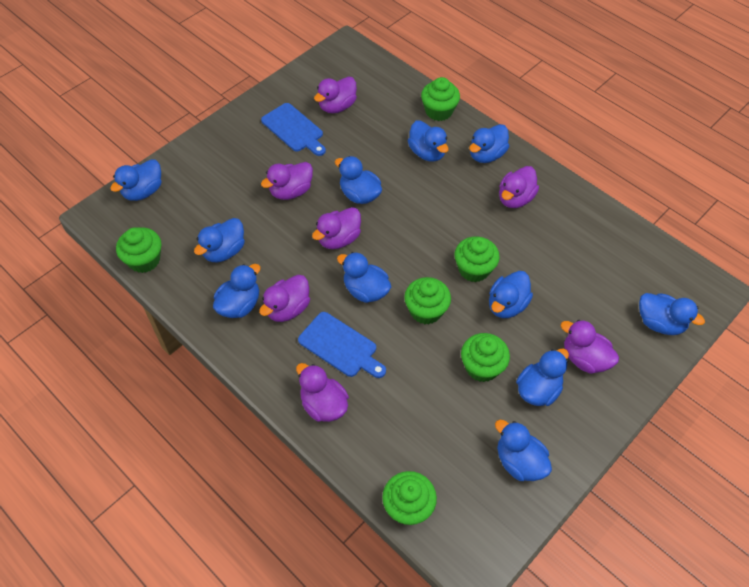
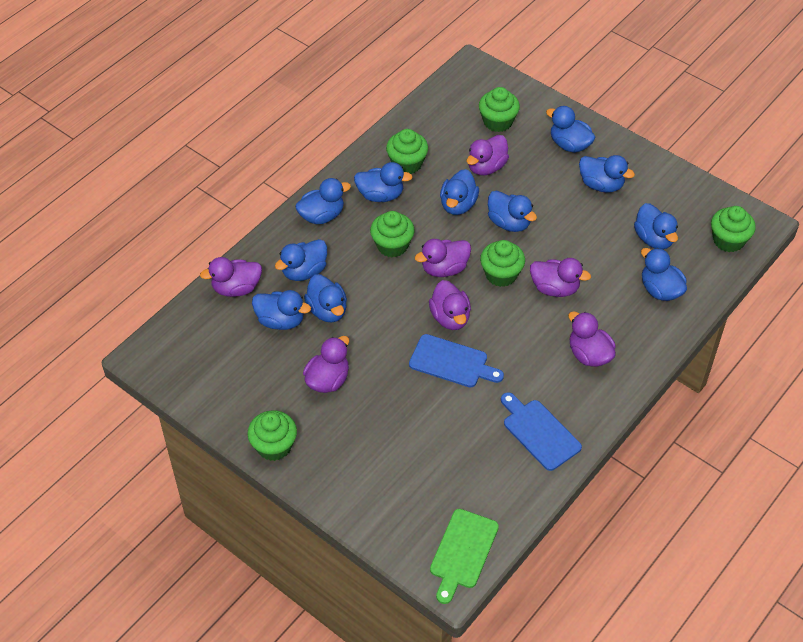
green cutting board: none = 0 -> [430,509,499,604] = 1

